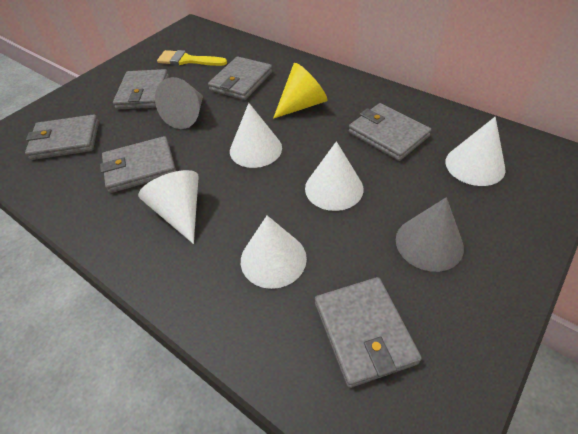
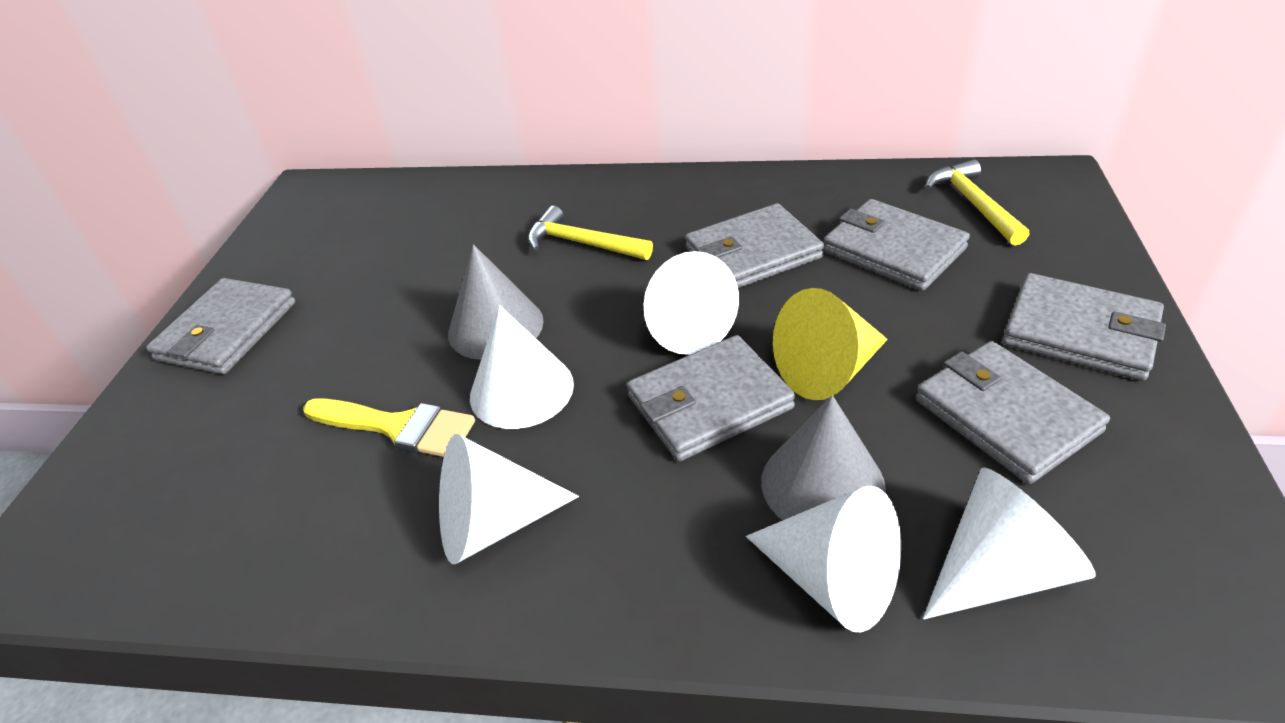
yellow hammer: none = 0 -> [528,206,653,260] [925,159,1030,246] = 2

